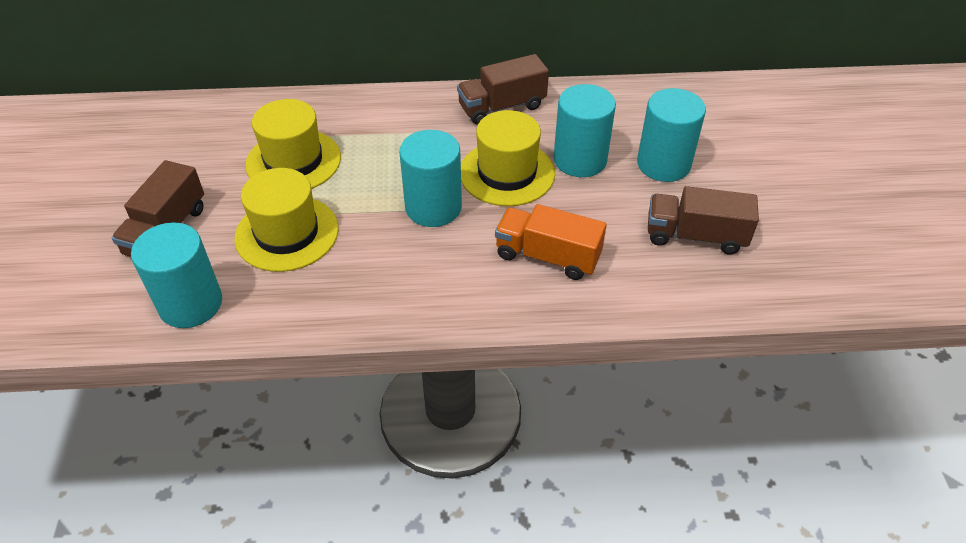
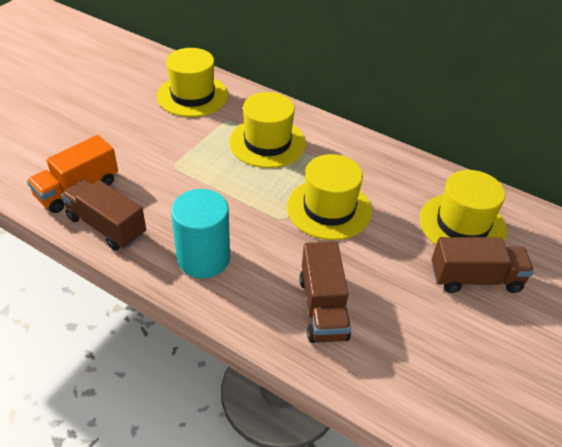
turquoise cylinder: [131,223,222,328] [399,130,462,227] [554,84,616,177] [637,88,706,182] = 4 -> [171,189,230,278] = 1
yellow hat: [234,168,339,272] [245,99,341,189] [461,110,555,206] = 3 -> [157,48,228,117] [229,92,306,168] [287,154,372,240] [420,170,507,245] = 4

